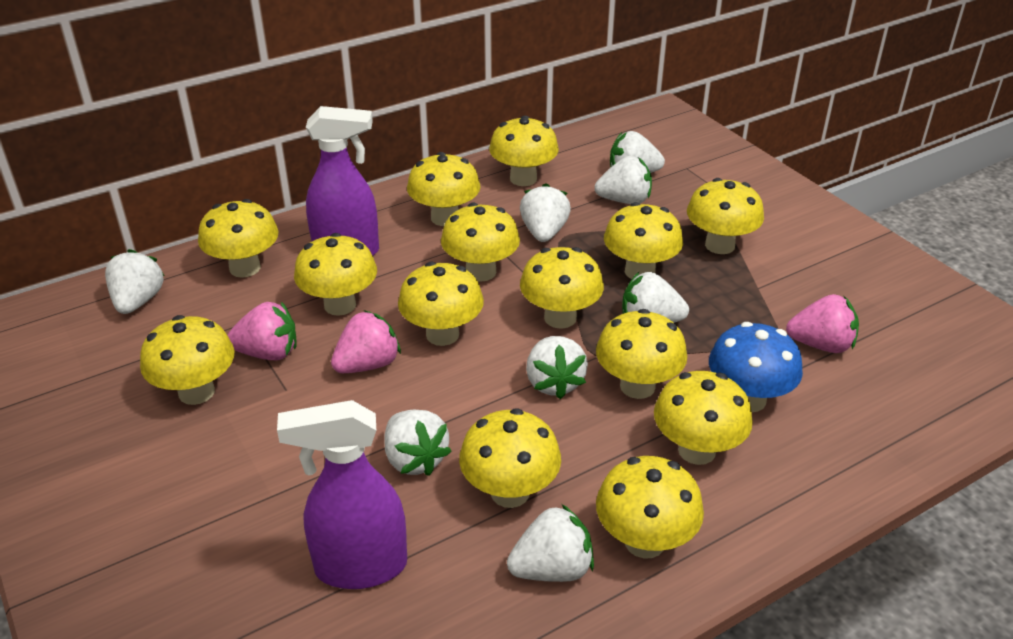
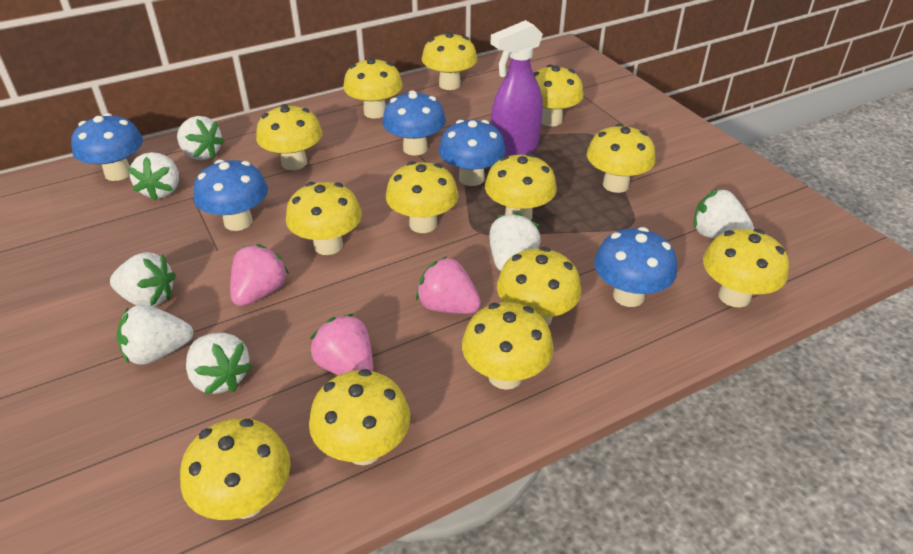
blue mushroom: [709,322,803,412] = 1 -> [71,113,143,181] [194,159,268,231] [382,90,446,156] [439,120,506,186] [594,227,677,307] = 5
purple spray bottle: [277,400,407,589] [306,106,379,256] = 2 -> [491,20,543,156] = 1
white strawberry: [105,249,165,314] [384,410,452,476] [507,504,594,582] [520,183,571,242] [526,336,588,399] [595,156,652,204] [610,131,665,173] [622,272,689,323] = 8 -> [110,252,176,307] [117,305,194,365] [128,152,179,201] [177,116,225,160] [186,333,253,394] [489,212,541,271] [694,189,754,238] = 7
yellow mushroom: [140,315,235,405] [198,199,279,278] [294,233,377,316] [398,262,484,346] [407,152,481,226] [441,203,520,282] [459,408,561,508] [489,116,559,186] [520,247,604,329] [596,309,687,399] [596,456,704,559] [604,202,683,279] [654,371,753,465] [687,178,764,254] = 14 -> [180,418,291,520] [256,104,322,170] [286,182,362,255] [309,369,410,465] [343,57,403,119] [386,161,459,233] [422,32,477,90] [462,302,554,390] [485,153,557,221] [497,247,581,326] [533,65,584,126] [587,124,655,193] [703,229,789,307] = 13

